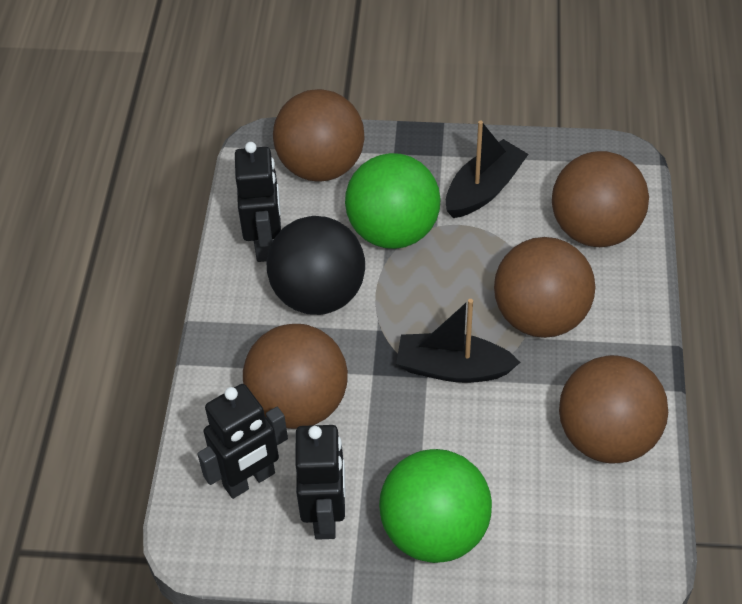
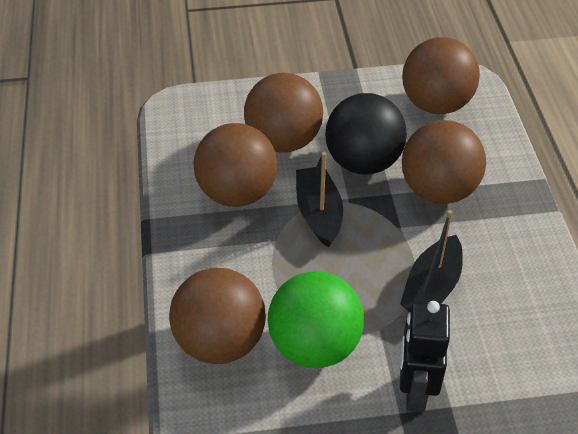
black robot: [197,384,288,499] [235,142,281,262] [295,425,346,540] = 3 -> [400,301,450,412] = 1
green ball: [345,153,441,249] [379,449,492,563] = 2 -> [268,271,364,368] = 1

